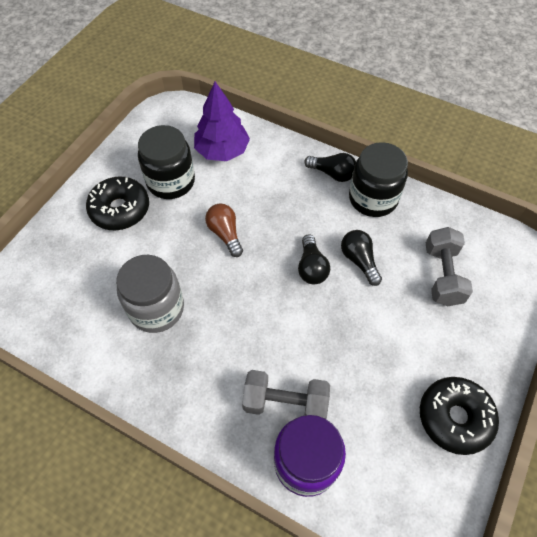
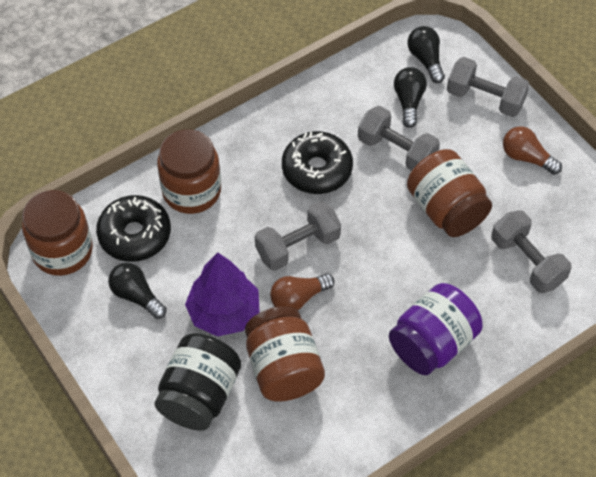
black jar: [138,125,195,199] [349,142,408,217] = 2 -> [155,333,241,431] = 1
brown jar: none = 0 -> [22,190,93,276] [157,129,221,214] [245,306,325,402] [407,149,492,237] = 4
brown light bulb: [205,204,243,257] = 1 -> [270,274,335,310] [503,126,562,175] = 2
grey dumbbell: [242,370,330,419] [426,227,473,306] = 2 -> [255,201,341,271] [358,106,440,171] [447,57,530,117] [491,210,571,293] = 4
grey jar: [116,255,184,333] = 1 -> none = 0

